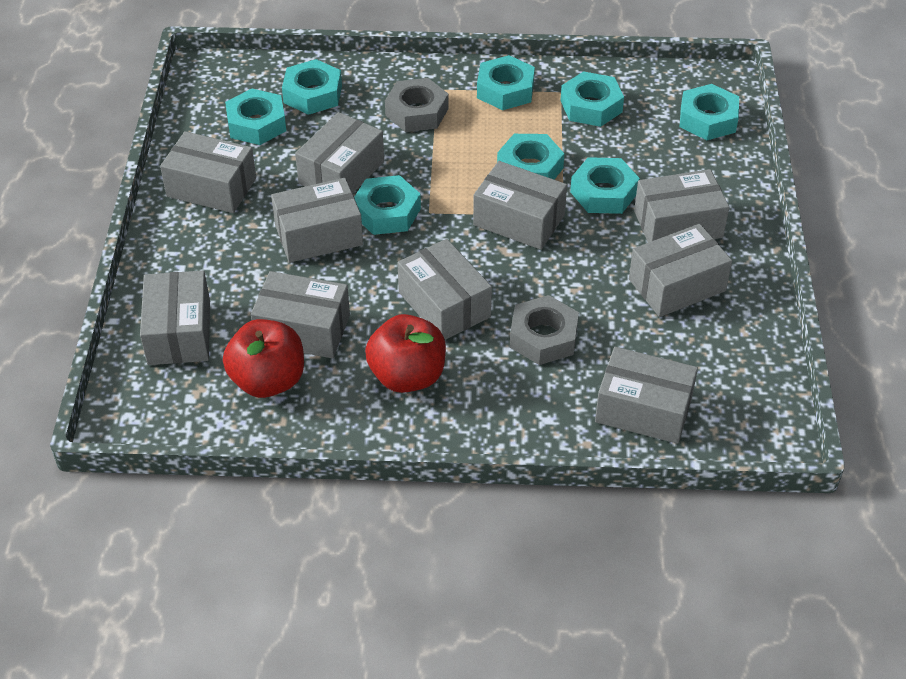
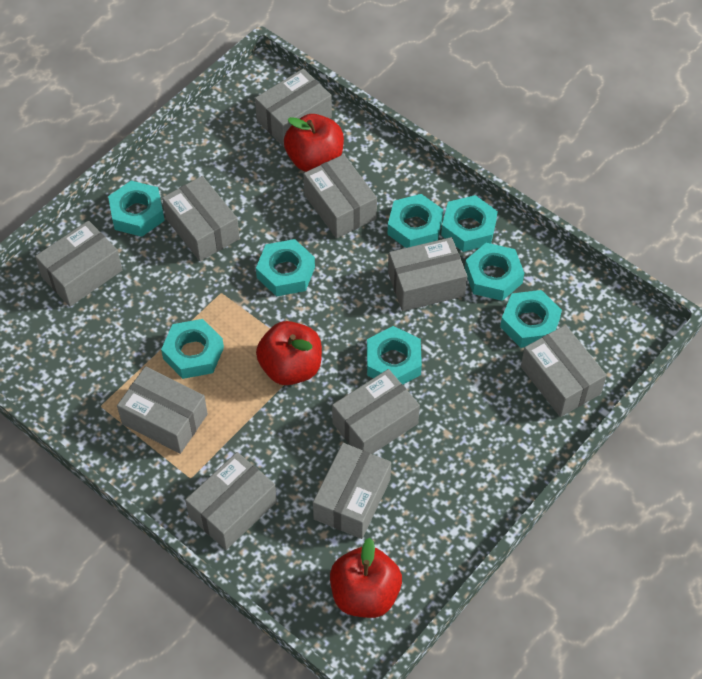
grey nut: [385,78,449,132] [510,295,579,365] = 2 -> none = 0
red apple: [223,319,304,398] [365,314,446,393] = 2 -> [256,321,322,385] [284,114,344,172] [330,538,402,618] = 3

